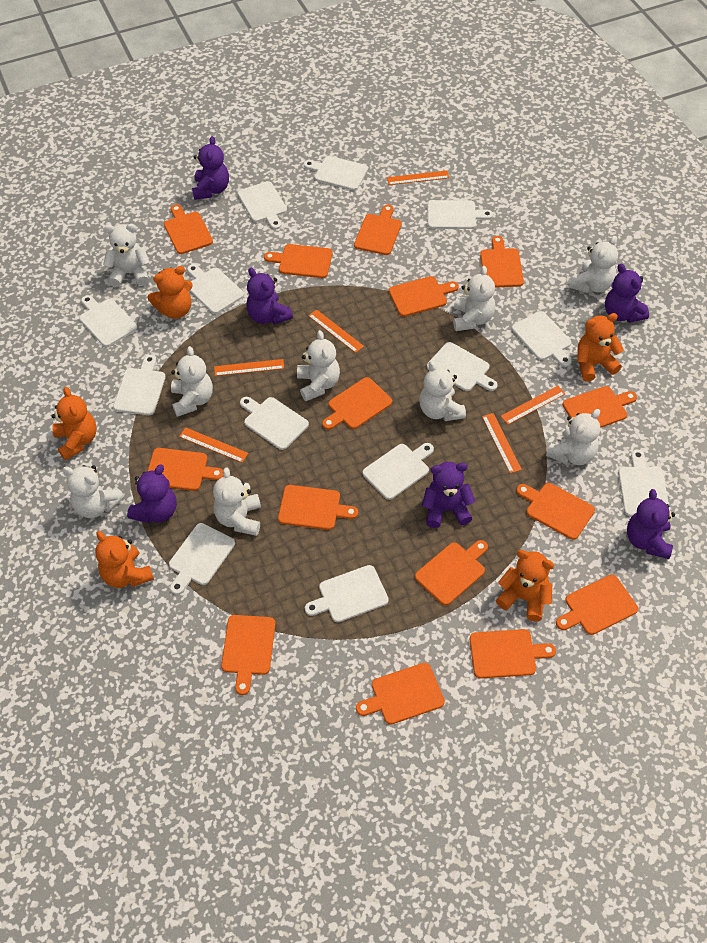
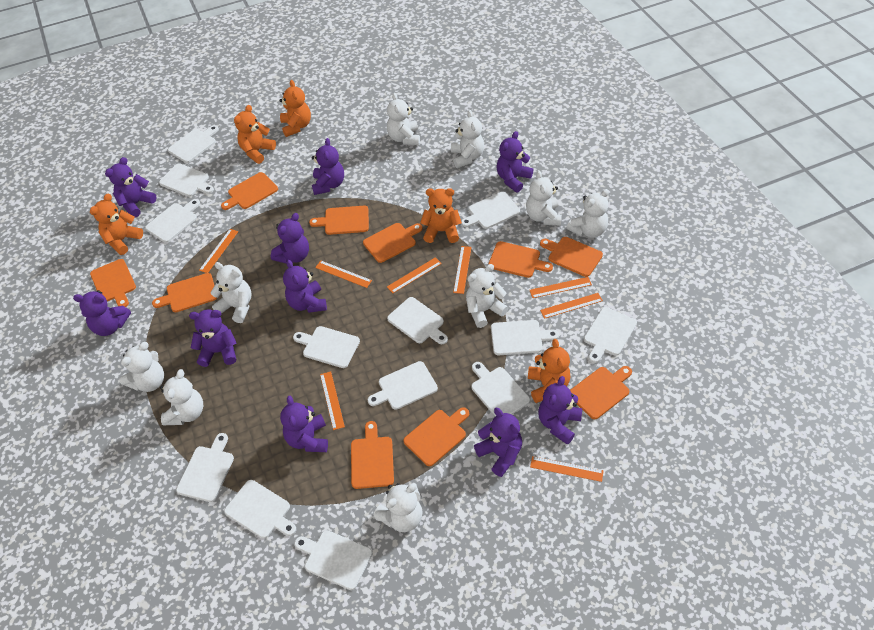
orange cutting board: [148,448,223,491] [164,204,213,254] [221,615,275,695] [264,244,333,278] [278,485,358,530] [322,377,392,430] [354,205,402,255] [356,663,445,725] [389,276,459,317] [415,540,488,606] [470,629,556,678] [480,236,524,288] [516,483,595,540] [556,575,638,635] [563,386,637,428] = 15 -> [90,259,136,307] [152,273,217,312] [221,172,278,210] [309,206,369,235] [351,421,394,489] [363,223,423,263] [404,407,469,466] [488,241,553,278] [540,237,603,277] [570,366,632,419] = 10
orange ruler: [179,427,248,463] [214,359,284,376] [308,309,364,353] [387,170,449,185] [482,413,522,473] [501,386,565,425] = 6 -> [199,229,238,273] [315,261,372,288] [320,372,345,430] [387,257,442,293] [453,246,472,294] [529,277,592,298] [530,456,604,482] [540,293,603,319] = 8
purple teddy bear: [127,465,177,524] [192,136,229,200] [246,268,293,325] [422,462,475,528] [605,264,649,323] [627,489,675,559] = 6 -> [73,290,131,336] [105,157,157,218] [189,309,236,367] [271,213,309,264] [280,396,328,452] [283,260,327,313] [312,138,344,195] [474,408,522,477] [496,131,533,192] [538,376,582,445] = 10

